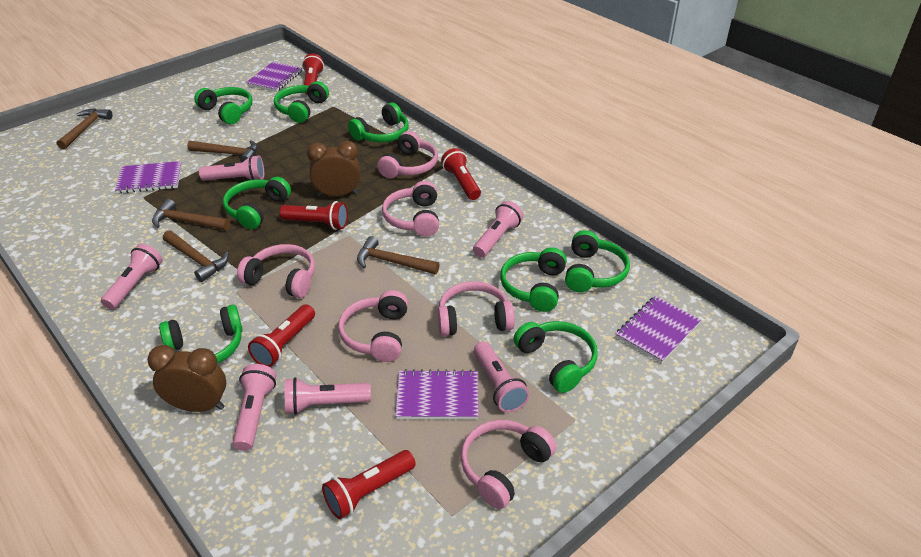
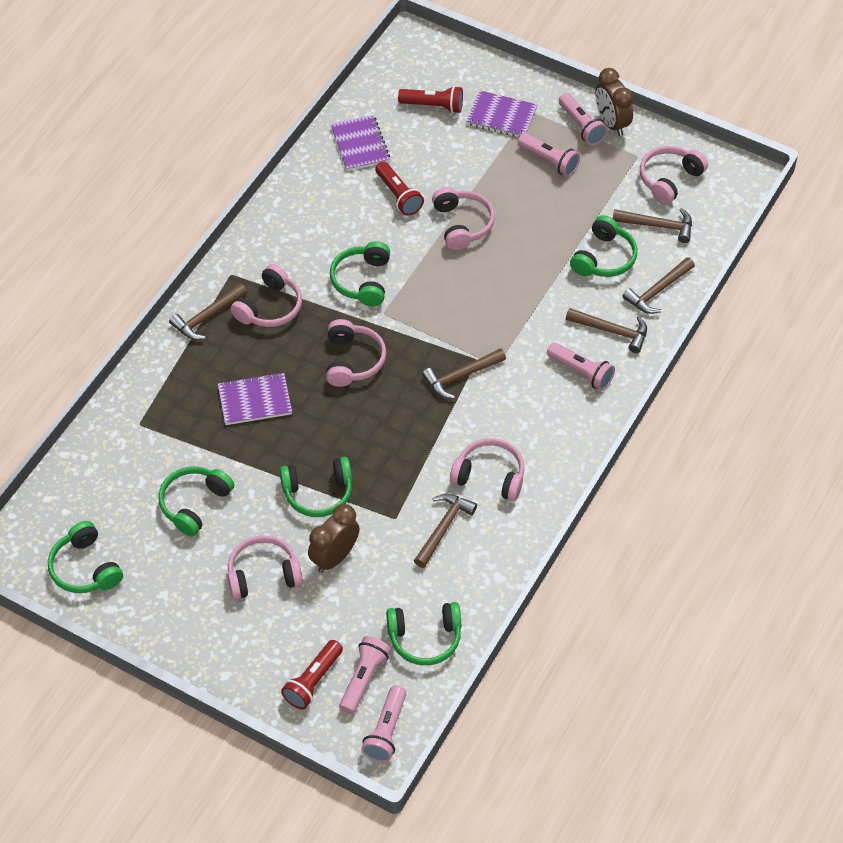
brown hammer: [56,108,112,150] [152,199,230,230] [163,230,229,282] [187,140,258,162] [357,236,440,275] = 5 -> [169,283,247,340] [414,494,477,568] [422,348,506,399] [566,308,647,353] [613,208,692,243] [622,257,695,314] = 6
green headphones: [159,305,243,364] [194,87,252,124] [223,177,291,229] [274,81,329,123] [348,103,409,142] [500,247,567,312] [513,321,598,393] [565,230,630,292] = 8 -> [48,521,123,593] [159,466,234,537] [280,457,352,517] [330,241,390,306] [386,602,461,665] [570,215,638,277] = 6
pink flashlight: [101,244,162,310] [199,155,264,181] [233,364,276,451] [285,377,371,415] [473,201,523,258] [474,342,530,412] = 6 -> [339,636,391,714] [361,685,406,762] [517,133,580,177] [547,342,615,391] [559,93,608,145] = 5
purple notebook: [115,161,182,193] [246,62,302,92] [395,369,478,419] [616,296,701,363] = 4 -> [218,372,292,425] [331,115,390,171] [466,90,538,137] = 3
red flashlight: [248,304,315,367] [280,201,348,230] [302,53,324,95] [322,450,416,519] [441,148,481,200] = 5 -> [281,640,343,709] [375,161,424,216] [398,86,463,113] = 3

